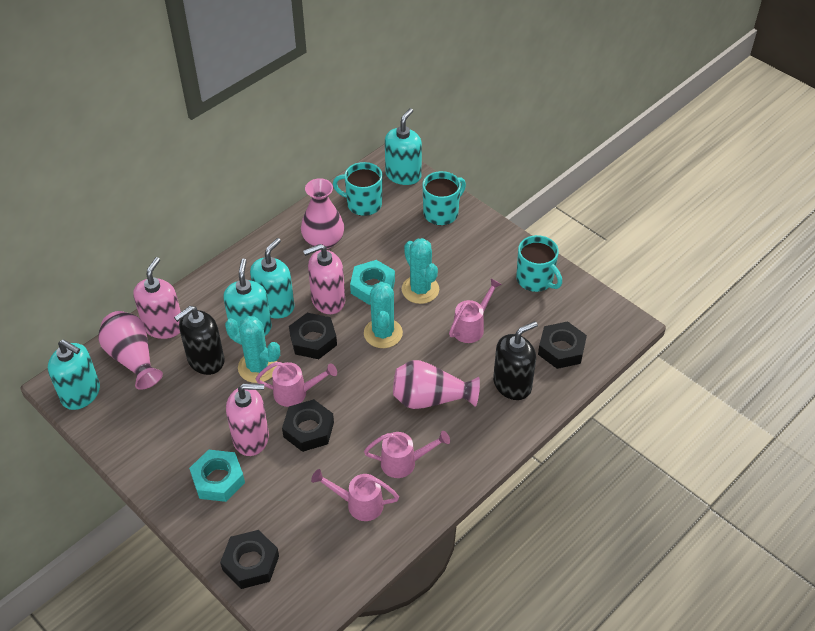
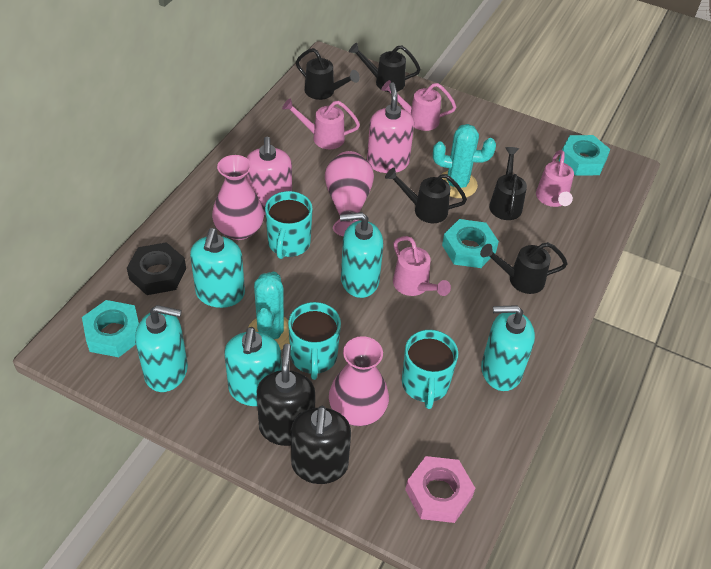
black nut: [220,530,279,589] [282,399,334,452] [289,313,337,359] [538,321,587,369] = 4 -> [127,242,186,295] = 1
black watering can: none = 0 -> [296,48,360,100] [349,43,421,92] [385,167,467,223] [480,242,567,294] [489,147,527,220] = 5
pink nut: none = 0 -> [405,456,475,523] = 1
pink soap dispenser: [133,257,181,339] [226,383,269,456] [303,244,345,314] = 3 -> [245,137,292,215] [367,82,414,173] = 2
turquoise cactus: [225,316,280,383] [364,282,403,348] [402,238,439,304] = 3 -> [248,272,290,350] [433,124,496,198] = 2
turquoise nut: [189,449,245,502] [350,260,395,305] = 2 -> [82,300,139,357] [442,219,499,268] [559,135,610,176] = 3
turquoise soap dispenser: [48,340,100,410] [223,258,272,336] [250,238,295,318] [385,108,422,185] = 4 -> [135,305,188,392] [190,228,245,308] [224,327,282,406] [340,212,383,298] [481,305,535,391] = 5

